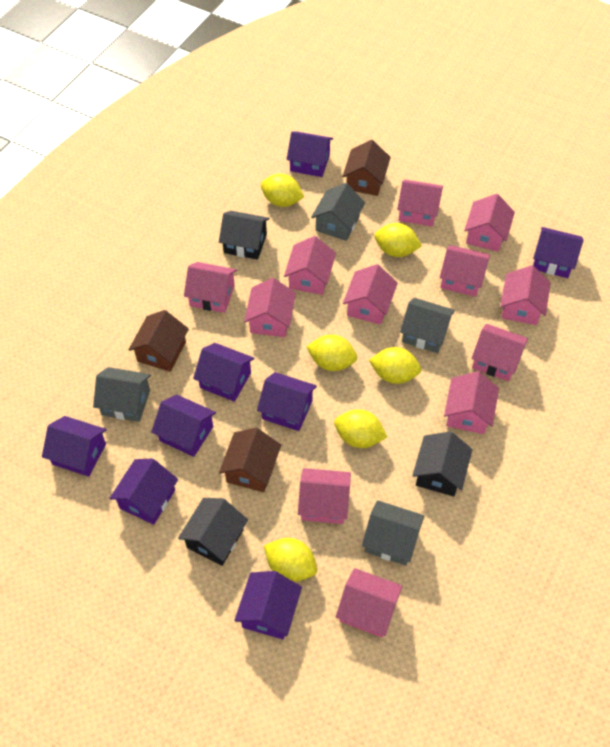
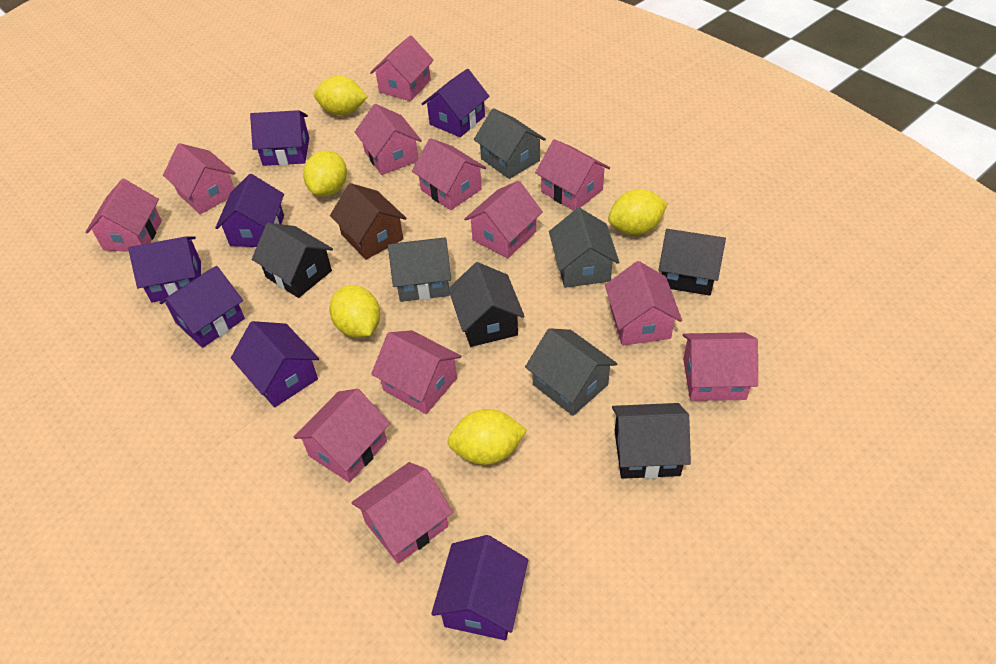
black house: [178,498,248,565] [219,211,269,260] [412,432,472,497] = 3 -> [252,223,333,298] [448,262,525,347] [612,403,691,479] [658,229,726,296] = 4
brown house: [129,310,189,372] [219,428,281,492] [342,140,391,196] = 3 -> [330,183,406,260] = 1
purple house: [42,416,107,477] [109,459,178,525] [151,395,216,457] [193,343,254,402] [234,571,302,639] [257,372,317,431] [287,131,333,177] [533,227,584,278] = 8 -> [128,236,201,303] [159,266,245,348] [215,174,284,247] [231,321,319,407] [250,110,309,166] [422,69,489,137] [431,535,528,640] = 7
yellow lemon: [261,174,304,207] [264,538,317,582] [306,335,357,371] [334,409,387,448] [369,347,421,384] [375,223,422,257] = 6 -> [303,151,347,196] [314,76,367,115] [329,285,380,338] [448,409,527,465] [608,189,668,235] = 5

